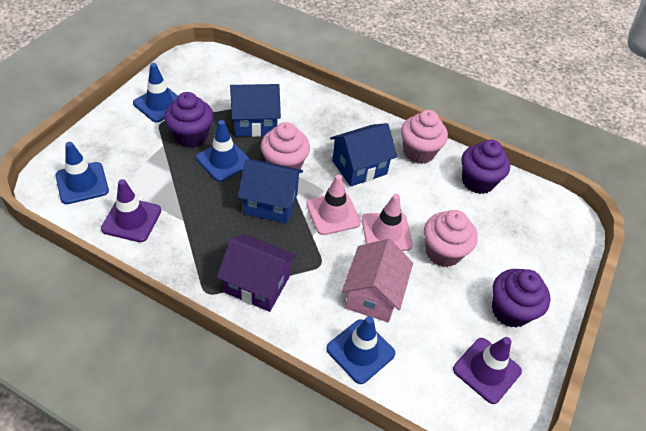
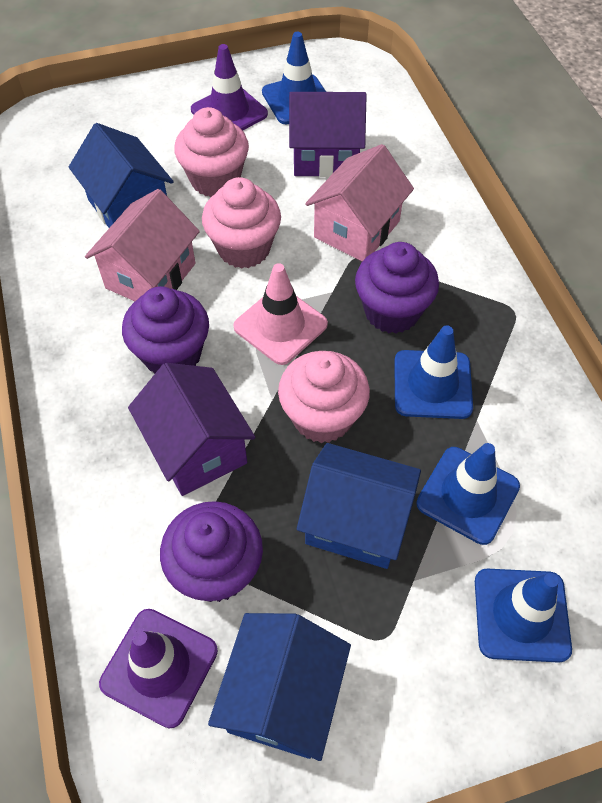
pink house: [342,239,413,323] = 1 -> [85,189,200,301] [305,144,414,261] = 2
pink traffic cone: [306,175,361,235] [362,194,413,251] = 2 -> [233,263,328,365] = 1
purple house: [217,234,296,312] = 1 -> [128,363,255,496] [289,92,367,177] = 2

